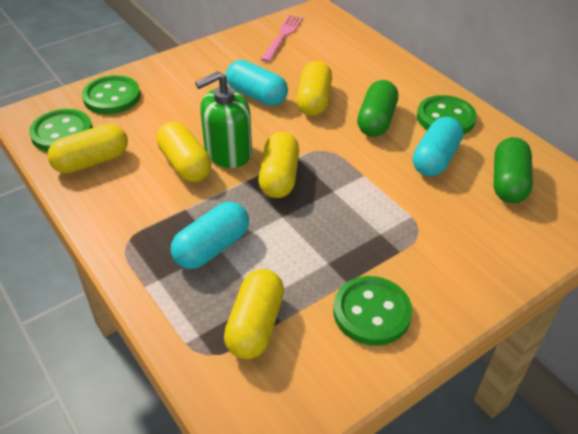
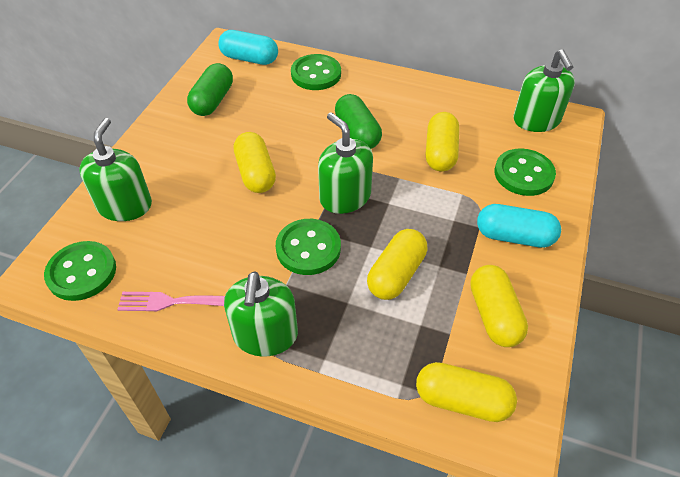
green soap dispenser: [195,71,252,168] = 1 -> [79,118,152,221] [224,272,298,357] [318,112,373,214] [514,49,575,132] = 4
turquoise capsule: [171,202,249,269] [226,60,288,106] [413,117,463,177] = 3 -> [218,30,278,65] [477,204,561,248] = 2

